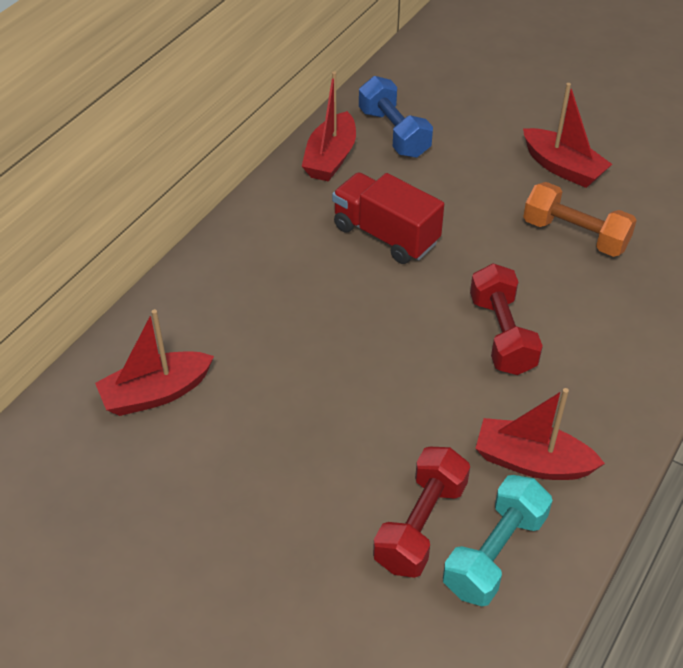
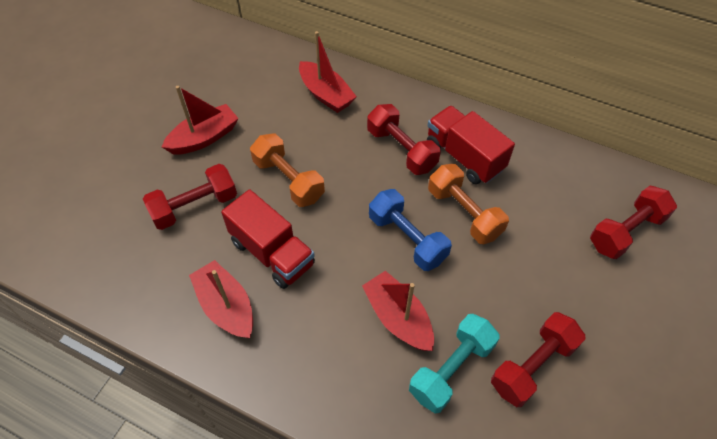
orange dumbbell: [523,182,637,257] = 1 -> [250,133,325,207] [428,164,509,244] = 2
red dumbbell: [373,447,470,578] [470,263,543,375] = 2 -> [143,164,237,230] [367,104,441,175] [491,312,586,407] [590,186,677,259] = 4
red truck: [332,172,444,264] = 1 -> [221,189,315,289] [427,106,515,184] = 2

